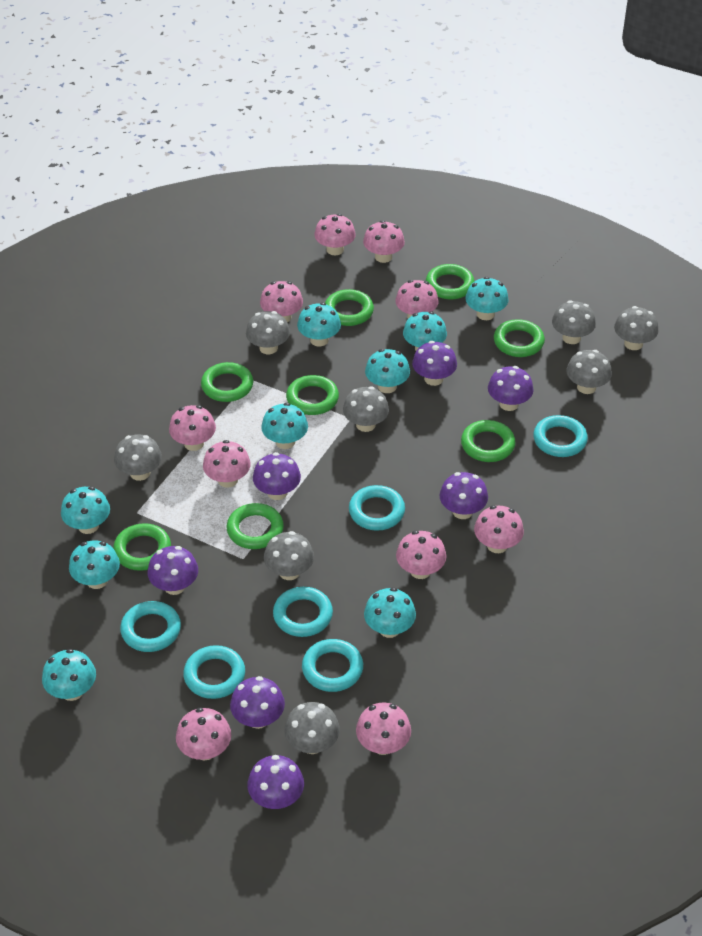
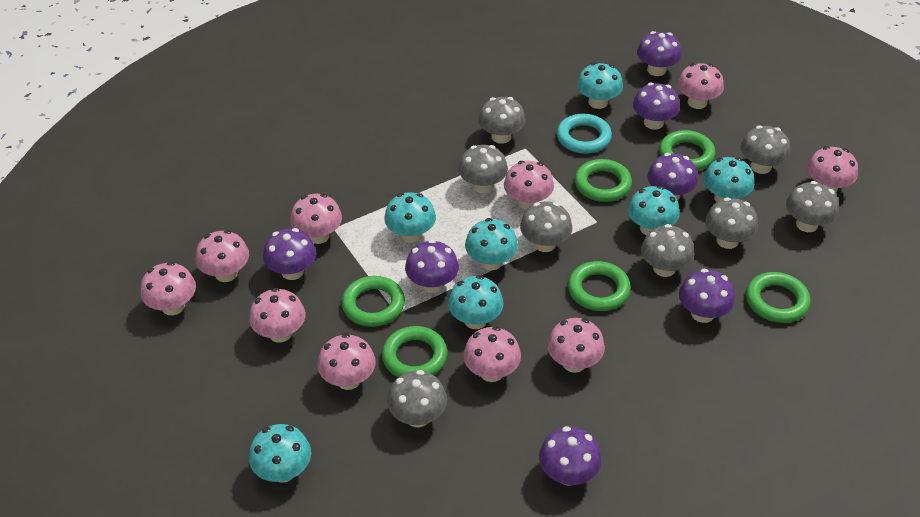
green ring: [113,523,171,571] [201,362,253,402] [227,503,284,549] [286,375,339,415] [325,289,374,326] [426,264,475,300] [461,420,515,462] [494,319,545,357] = 8 -> [342,276,405,327] [382,326,448,377] [568,261,631,311] [575,159,632,202] [659,130,716,170] [746,272,810,323] = 6
turquoise mushroom: [42,649,96,701] [61,487,110,534] [69,540,120,589] [261,403,308,449] [297,303,341,347] [364,588,416,638] [365,349,410,393] [403,311,447,351] [465,277,509,320] = 9 -> [249,424,311,483] [384,192,436,243] [448,275,503,329] [465,218,518,270] [577,62,623,109] [628,186,680,235] [703,157,754,202] = 7
turquoise ring: [120,601,181,652] [183,645,245,699] [273,587,333,637] [302,639,363,692] [349,485,405,531] [533,415,588,457] = 6 -> [557,114,612,154] = 1

